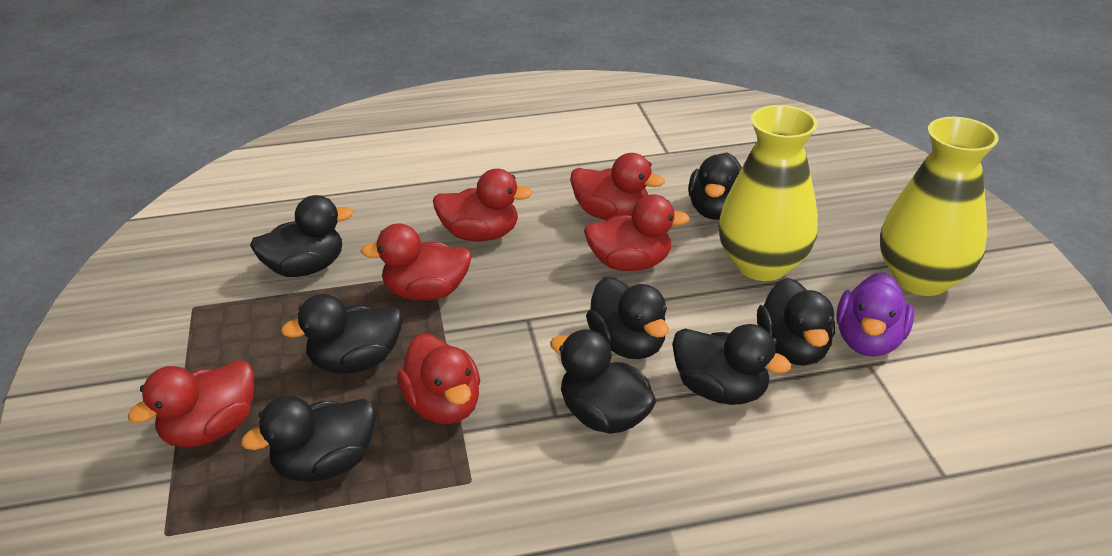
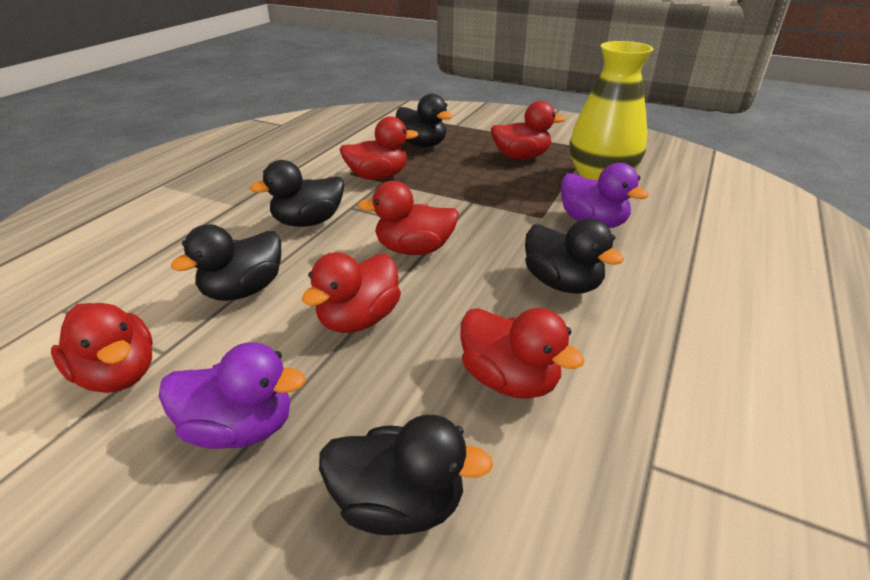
black duck: [241,396,376,482] [250,195,353,277] [281,294,402,374] [550,329,656,434] [586,277,669,359] [672,324,791,405] [688,153,742,220] [757,278,835,365] = 8 -> [171,224,281,301] [250,160,344,227] [319,415,493,535] [396,94,452,147] [525,218,624,294] = 5
purple duck: [836,272,914,357] = 1 -> [159,342,306,449] [561,163,649,228] = 2
yellow vase: [718,105,818,281] [880,117,999,296] = 2 -> [570,41,654,181] = 1

